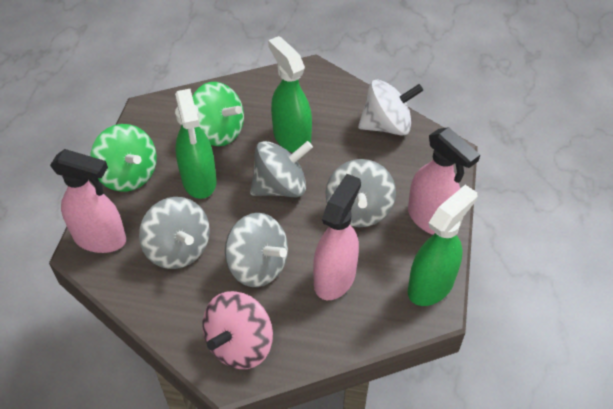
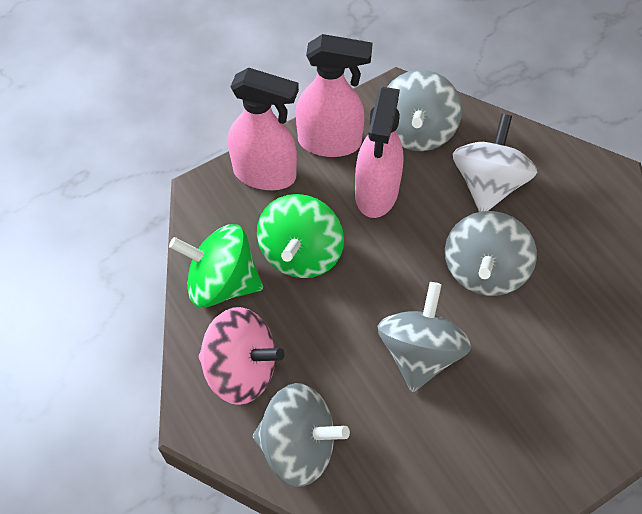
green spray bottle: [175,89,217,199] [268,36,312,153] [408,185,477,306] = 3 -> none = 0

